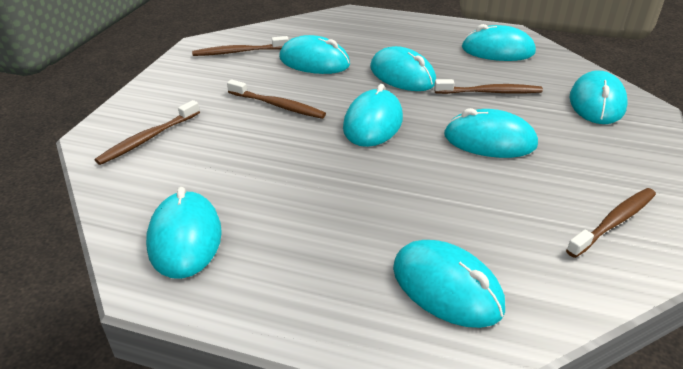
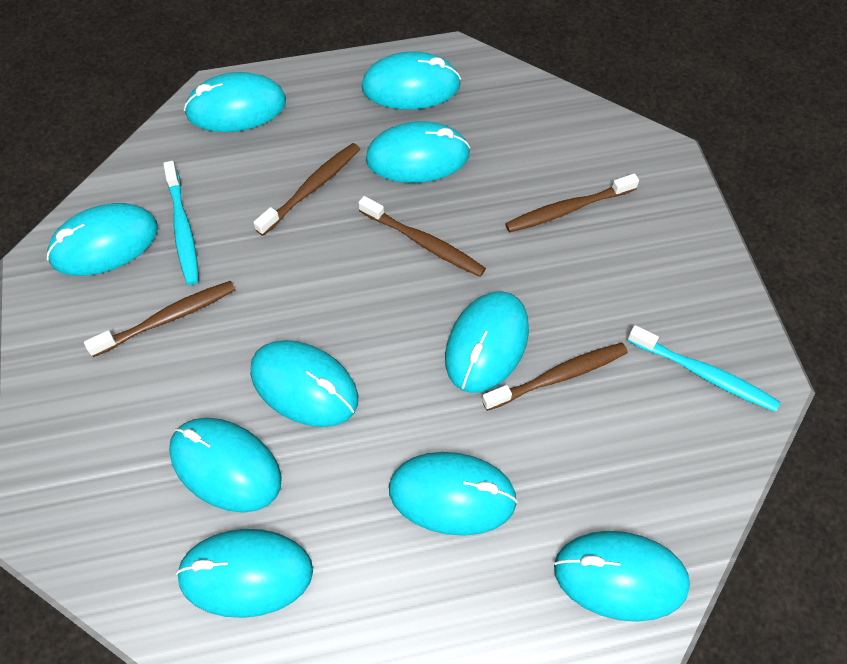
turquoise mouse: [146,187,222,279] [279,35,350,74] [343,84,403,147] [370,46,436,91] [393,240,505,328] [444,108,538,158] [462,24,536,61] [569,71,628,124] = 8 -> [47,203,158,276] [169,418,282,513] [176,529,313,618] [184,72,286,132] [250,340,358,427] [361,51,461,110] [366,121,470,183] [389,452,518,536] [445,291,529,393] [554,531,690,622] = 10
turquoise toothbrush: none = 0 -> [163,161,199,285] [627,325,780,412] = 2

